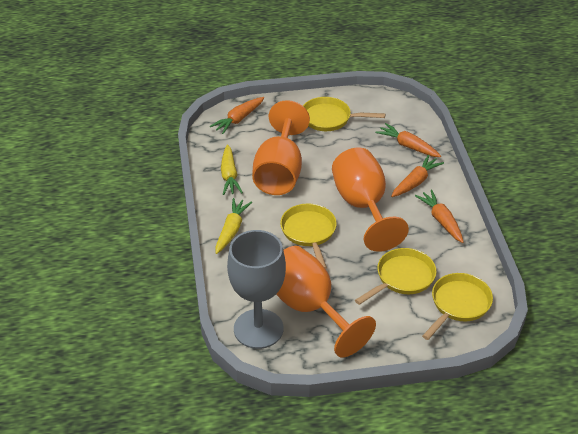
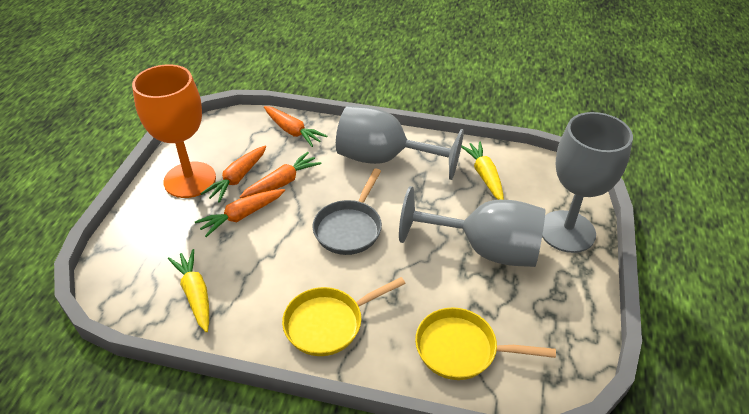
grey goblet: [227,230,286,349] = 1 -> [336,105,464,180] [399,186,545,267] [542,112,633,253] = 3
grey pan: none = 0 -> [313,169,382,255] = 1
orange goblet: [252,100,310,195] [276,246,376,357] [332,147,409,252] = 3 -> [132,64,216,198] = 1
yellow pan: [280,203,337,269] [303,97,385,131] [355,248,436,305] [422,273,493,340] = 4 -> [282,277,406,356] [415,307,556,380] = 2

